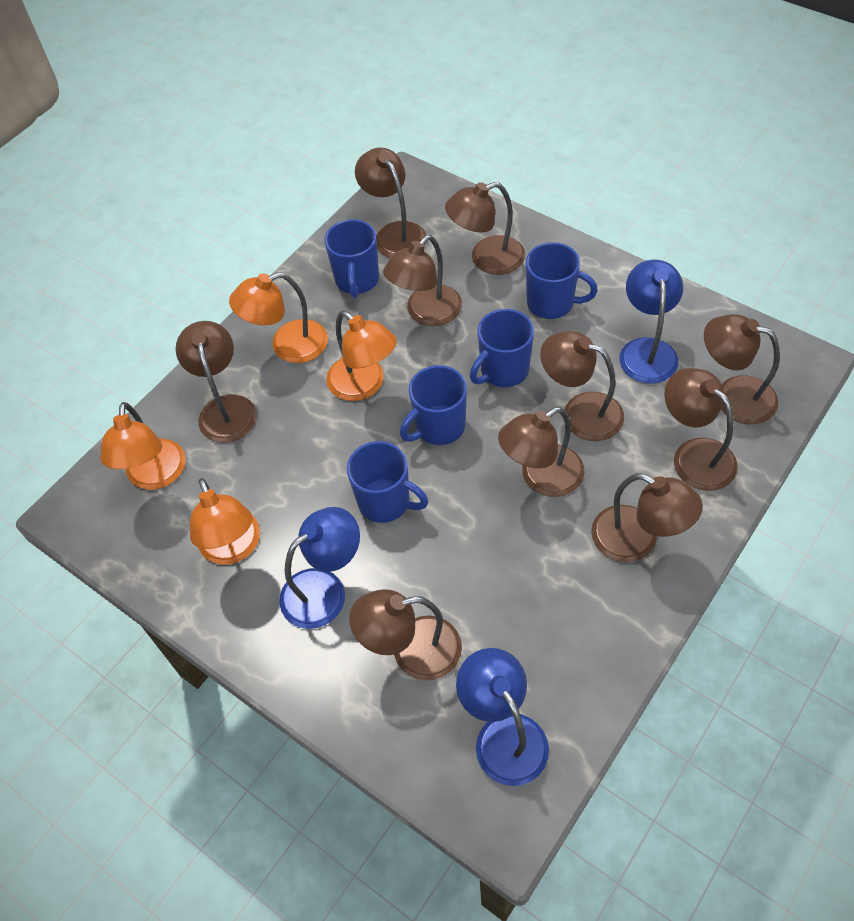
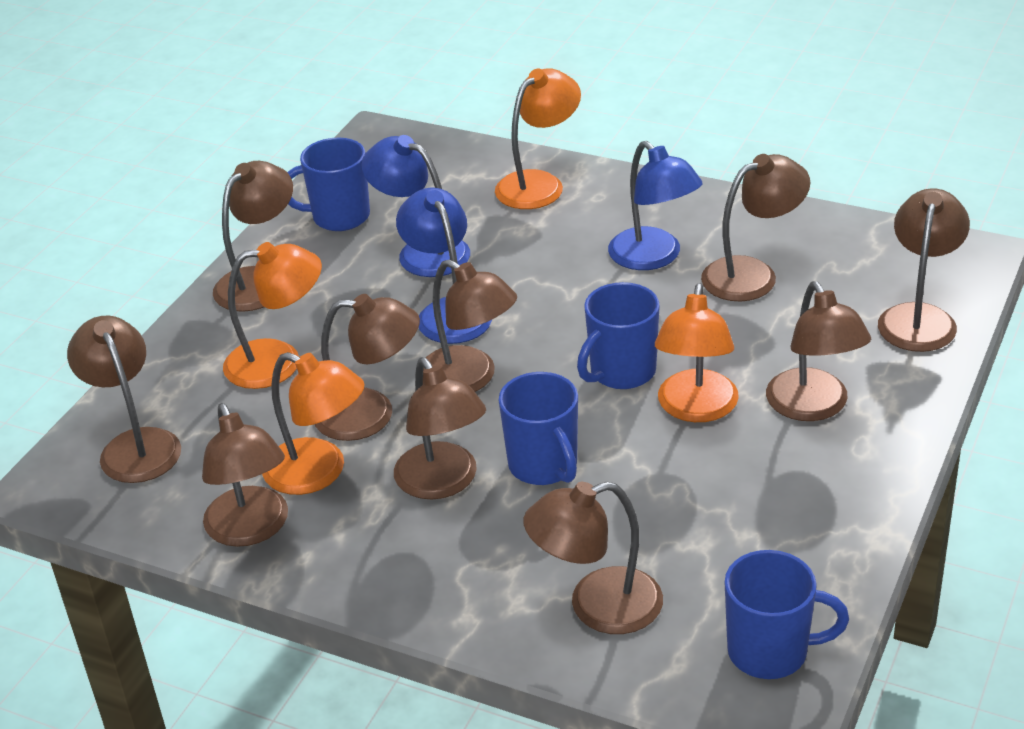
blue mug: [324,219,379,298] [347,441,429,523] [400,365,467,445] [470,309,534,387] [526,242,598,319] = 5 -> [287,138,370,231] [499,372,578,485] [577,282,660,389] [725,550,849,679] = 4

